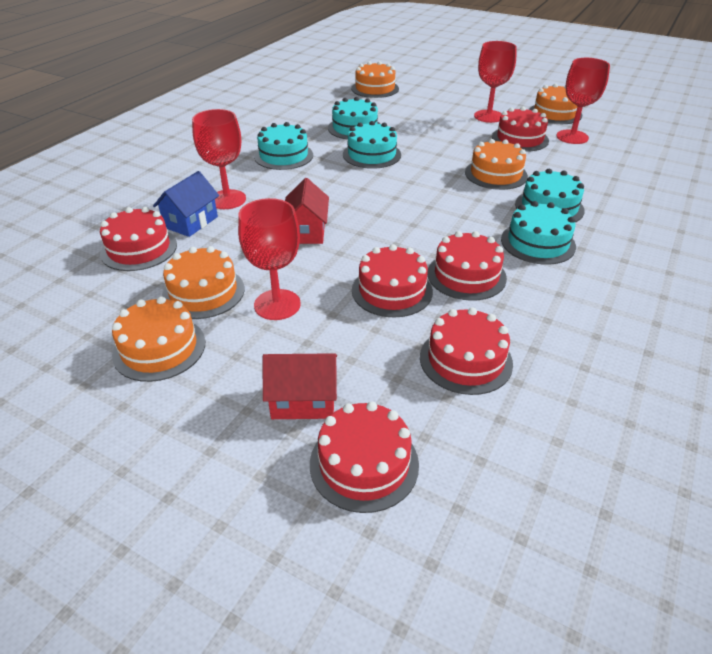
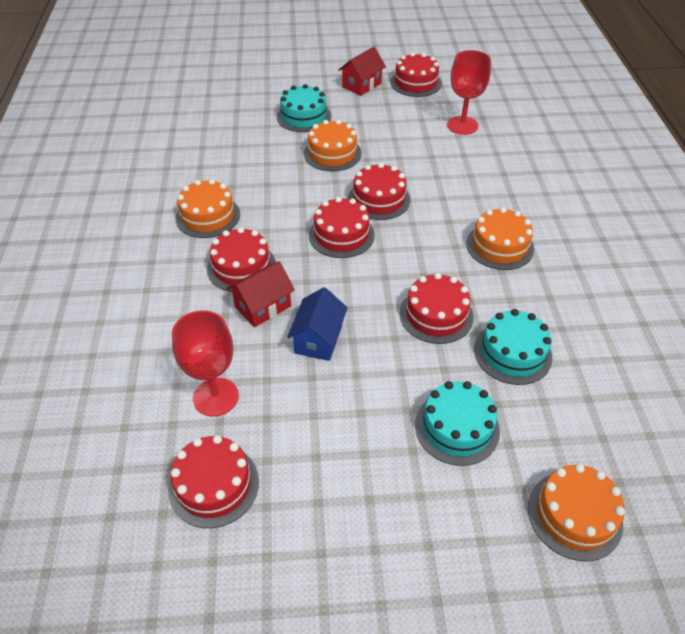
orange cake: [112,296,205,382] [162,246,245,319] [351,61,399,98] [465,139,528,190] [529,84,582,124] = 5 -> [175,179,240,238] [304,120,362,171] [466,207,534,270] [528,464,625,561] = 4
red goblet: [192,109,246,209] [238,198,301,320] [474,41,517,123] [556,58,610,144] = 4 -> [172,310,239,417] [447,50,491,135] = 2
turquoise cake: [254,122,313,170] [328,97,380,140] [343,121,401,169] [501,201,576,265] [515,169,585,222] = 5 -> [277,84,331,132] [415,381,500,466] [474,309,552,385] = 3

